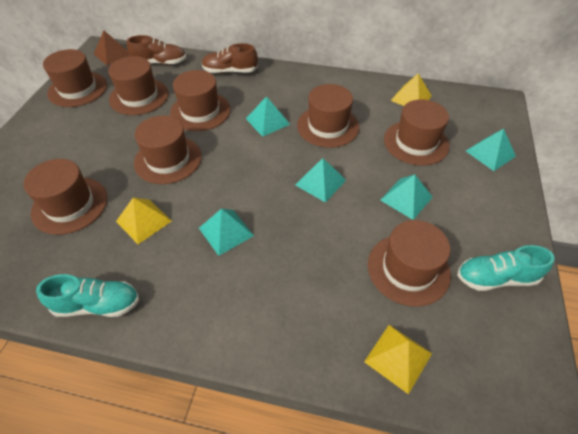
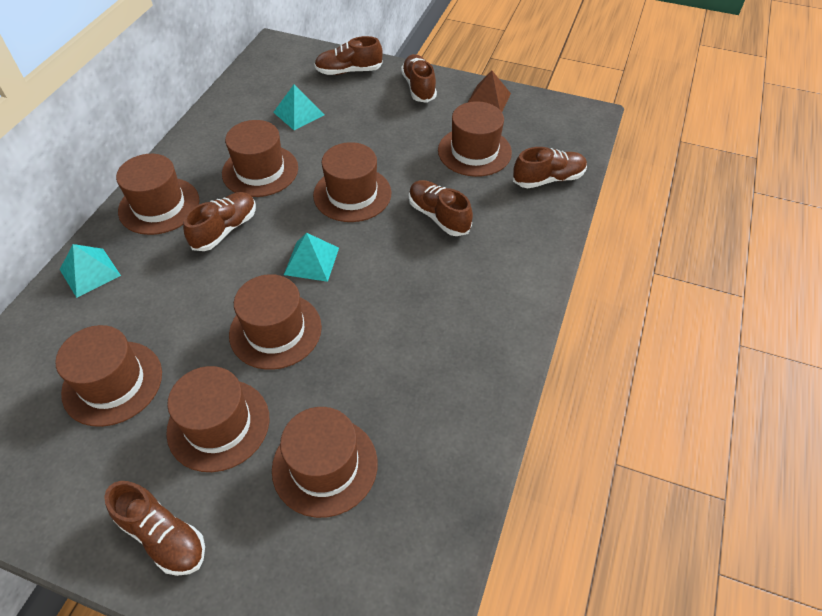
brown shoe: [127,35,186,65] [202,43,258,73] = 2 -> [104,481,205,576] [183,192,256,251] [314,36,383,75] [401,54,437,103] [409,180,473,236] [513,147,587,188] = 6
turquoise pyramid: [199,209,254,256] [246,96,290,137] [296,158,346,203] [380,174,433,220] [466,129,516,171] = 5 -> [60,244,121,298] [273,84,324,130] [284,233,339,282] = 3
turquoise shoe: [36,274,139,317] [457,245,555,291] = 2 -> none = 0
yellow pyramid: [116,198,172,244] [364,325,432,394] [391,73,432,106] = 3 -> none = 0

